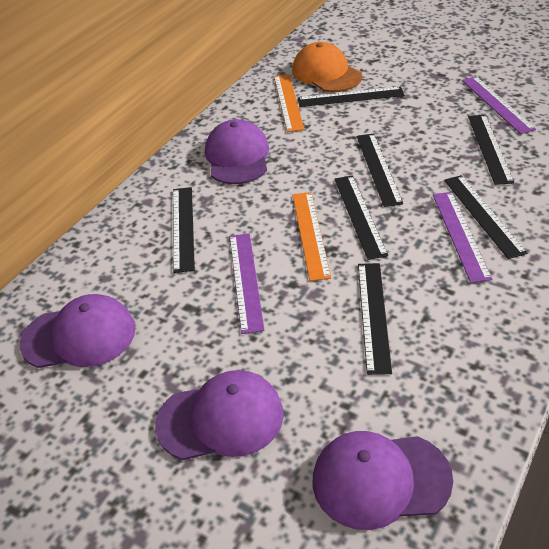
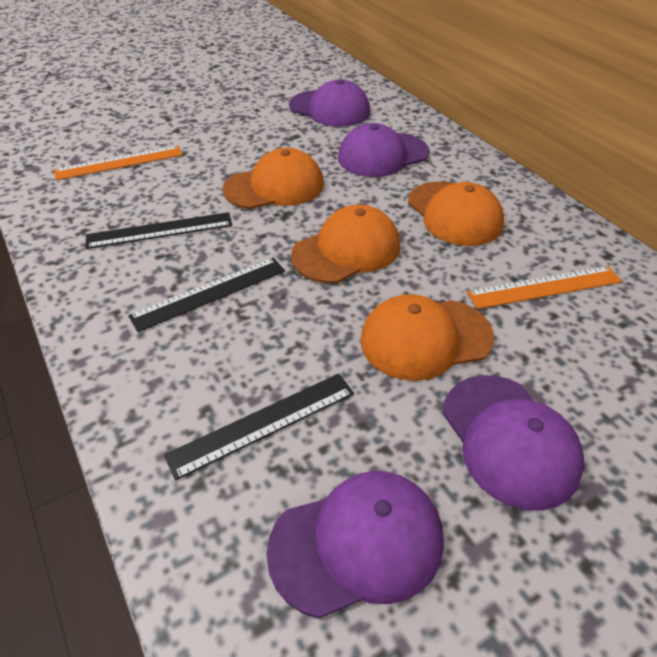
black ruler: [173,187,195,273] [298,87,404,107] [334,175,388,260] [357,134,403,207] [358,263,392,375] [444,175,528,259] [468,115,514,185] = 7 -> [86,212,232,249] [128,258,285,332] [164,374,354,481] = 3
orange cap: [292,42,362,92] = 1 -> [223,148,324,209] [291,205,400,283] [360,294,494,381] [408,181,504,246] = 4
purple ruler: [229,233,265,334] [433,192,492,283] [462,76,536,134] = 3 -> none = 0

